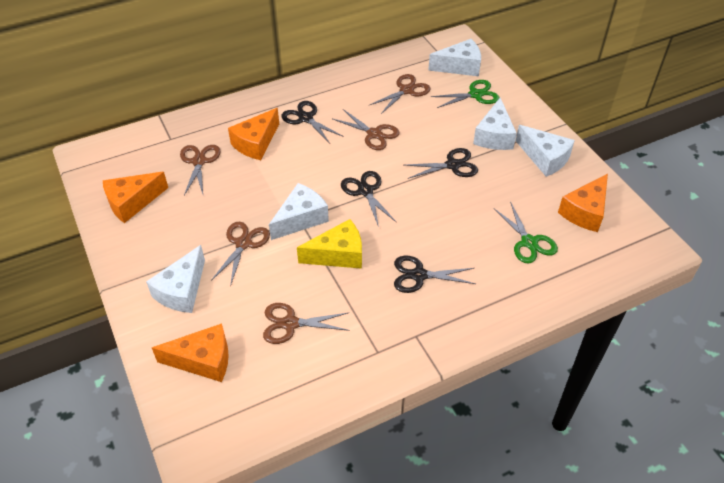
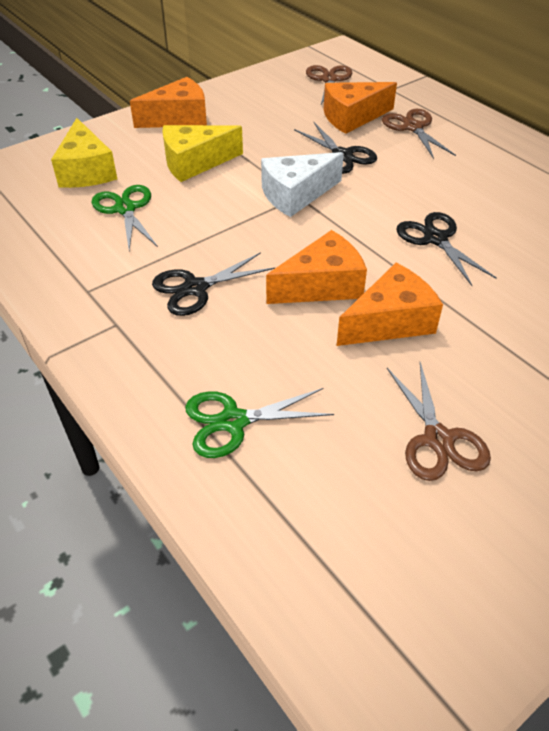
black scissors: [281,101,344,144] [341,171,397,227] [394,256,476,293] [405,148,478,179] = 4 -> [152,252,275,316] [294,122,377,174] [396,212,497,286] = 3
brown scissors: [180,145,220,196] [211,222,270,287] [263,303,350,344] [333,109,400,150] [370,74,430,114] = 5 -> [306,65,352,104] [382,109,456,159] [387,362,491,481] = 3
white cheese: [146,245,205,313] [269,183,329,240] [428,39,481,76] [473,98,517,150] [516,125,575,177] = 5 -> [261,152,344,217] = 1
yellow cheese: [297,219,362,269] = 1 -> [51,118,117,188] [163,125,243,182] = 2

